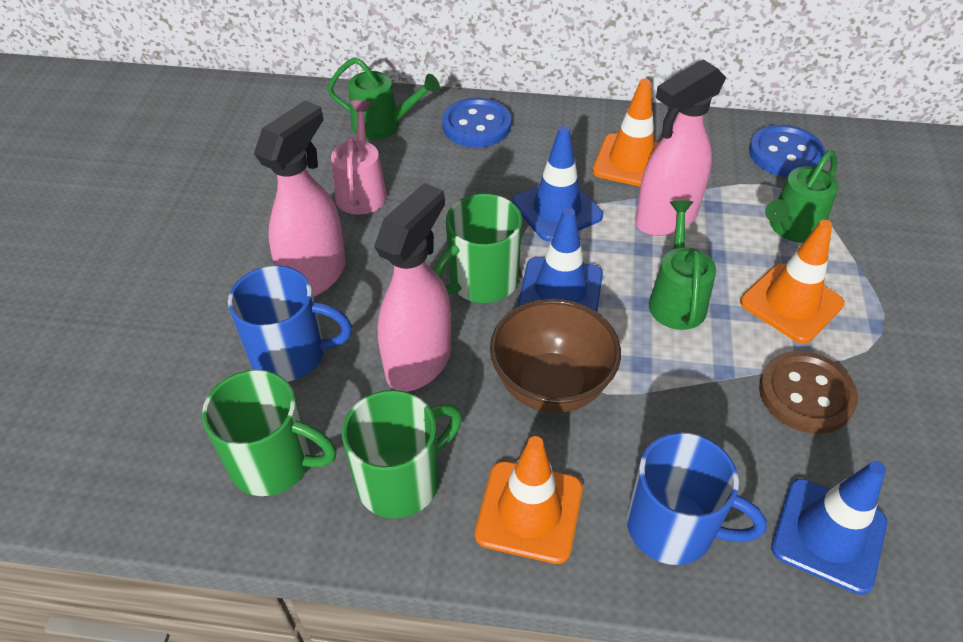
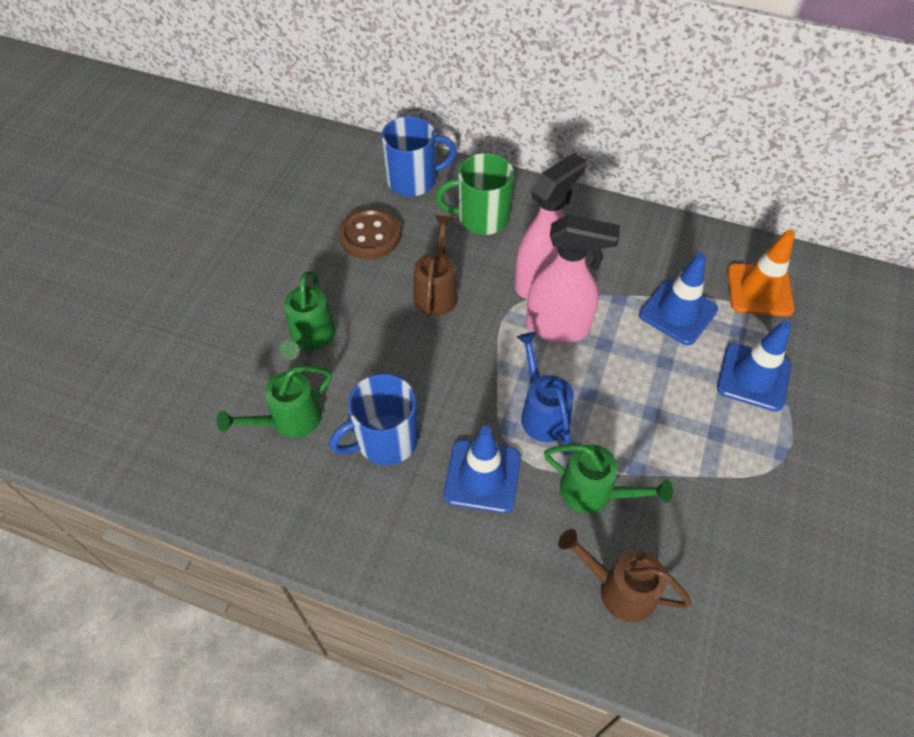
blue button: [442,98,511,148] [749,125,825,177] = 2 -> none = 0
blue watering can: none = 0 -> [517,332,574,445] = 1
brown bowl: [490,299,621,413] = 1 -> none = 0
brown watering can: none = 0 -> [413,215,458,316] [558,529,692,622] = 2
green mug: [202,370,337,496] [342,390,462,519] [433,194,522,303] = 3 -> [436,153,514,235] = 1
orange traffic cone: [475,436,583,564] [592,79,659,187] [740,220,845,344] = 3 -> [727,230,795,316] = 1
pink spray bottle: [254,101,346,297] [374,183,451,392] [635,59,726,236] = 3 -> [515,153,586,299] [526,215,620,343] = 2
pink watering can: [331,100,387,215] = 1 -> none = 0

